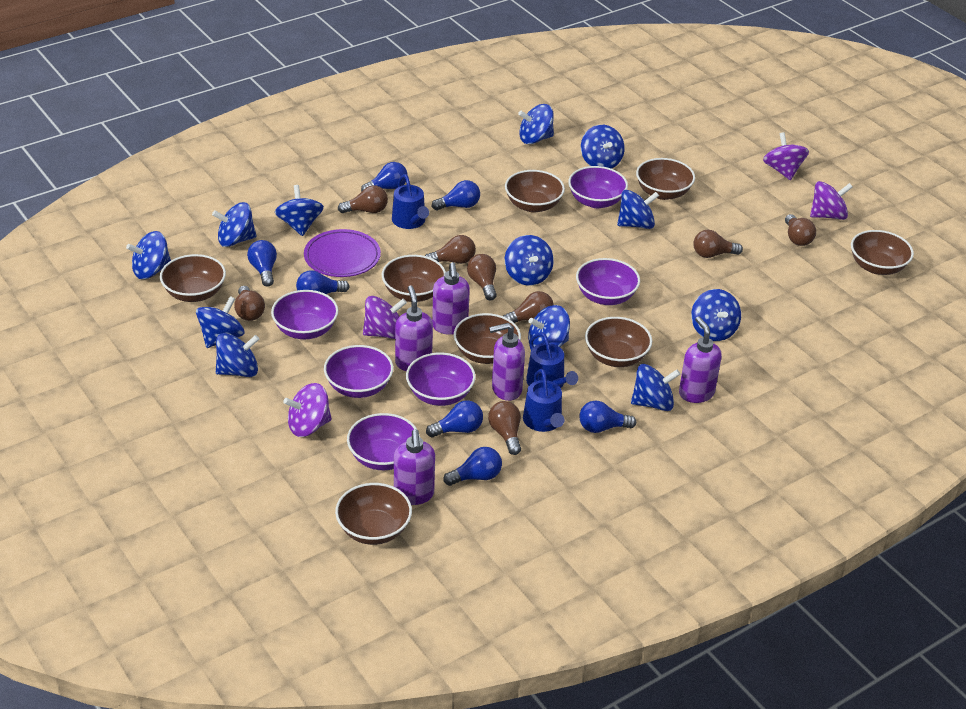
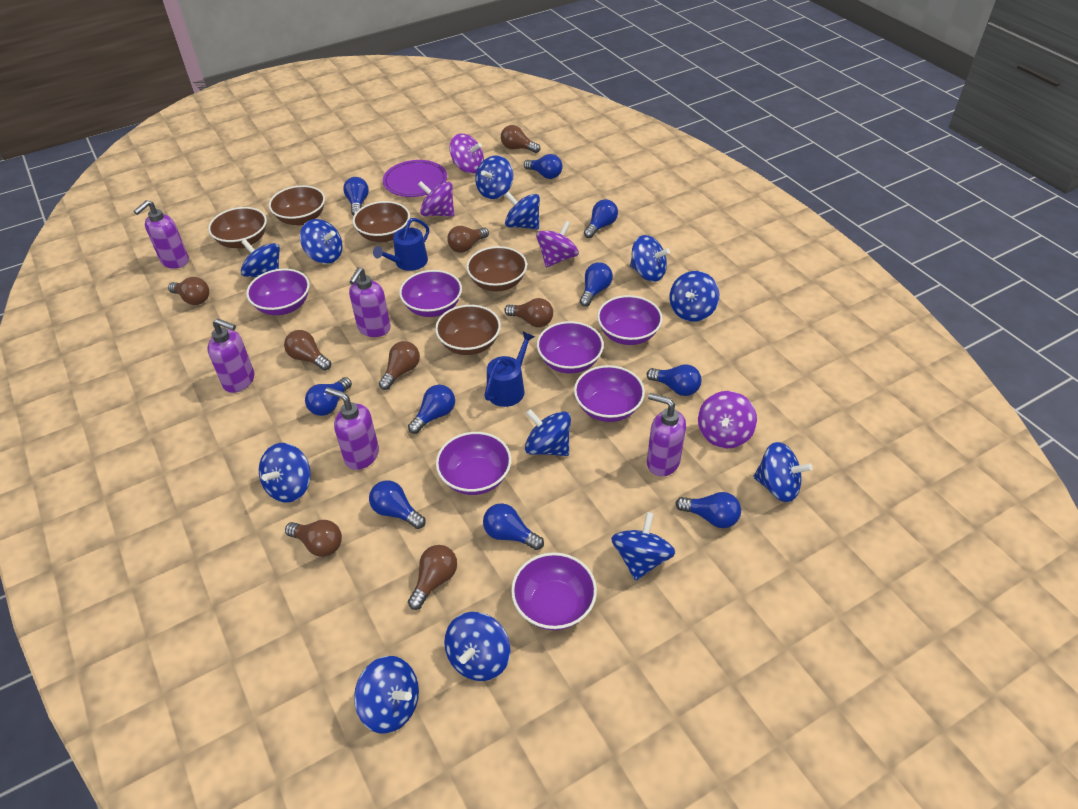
blue light bulb: [247,240,277,287] [296,270,350,294] [361,162,408,192] [426,400,483,437] [432,180,480,210] [443,447,502,486] [579,401,636,433] = 7 -> [305,377,352,416] [343,177,369,216] [369,480,426,529] [408,385,455,434] [483,503,544,550] [524,154,563,179] [580,262,613,307] [584,199,618,238] [646,364,701,396] [676,492,741,528] = 10
blue watering can: [392,174,429,229] [523,369,564,432] [526,333,578,388] = 3 -> [373,218,429,271] [484,332,535,407] = 2
brown bowl: [160,254,226,302] [335,483,412,545] [382,255,446,302] [454,313,521,364] [505,170,565,213] [585,317,652,367] [636,158,695,200] [851,230,914,275] = 8 -> [208,207,267,248] [269,185,325,225] [353,201,410,242] [435,305,501,355] [466,246,527,291] = 5
purple bowl: [271,290,338,339] [324,345,393,398] [347,413,420,470] [406,352,476,406] [568,166,628,208] [576,258,640,305] = 6 -> [246,269,310,315] [399,270,462,317] [436,432,511,495] [511,552,597,630] [537,321,604,374] [574,365,645,422] [597,295,663,345] = 7

